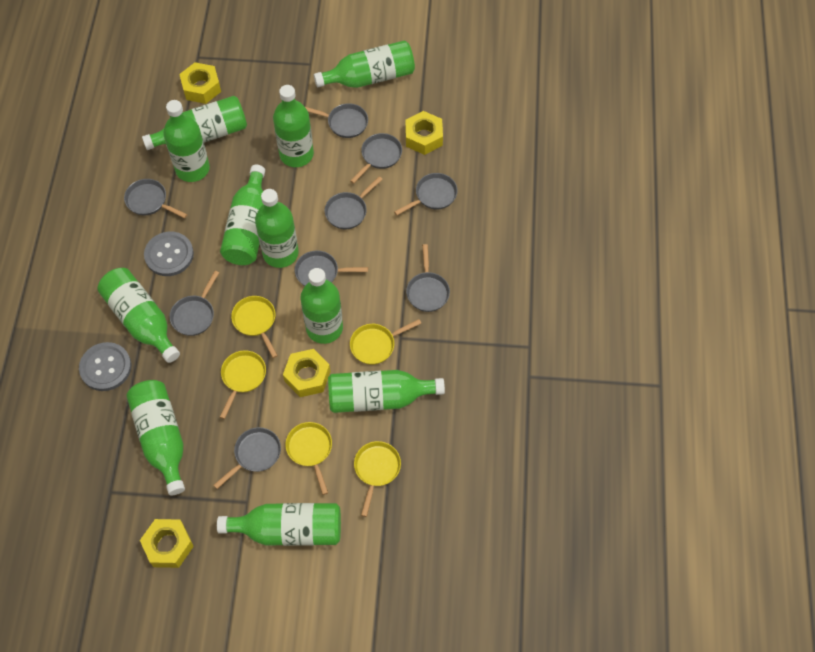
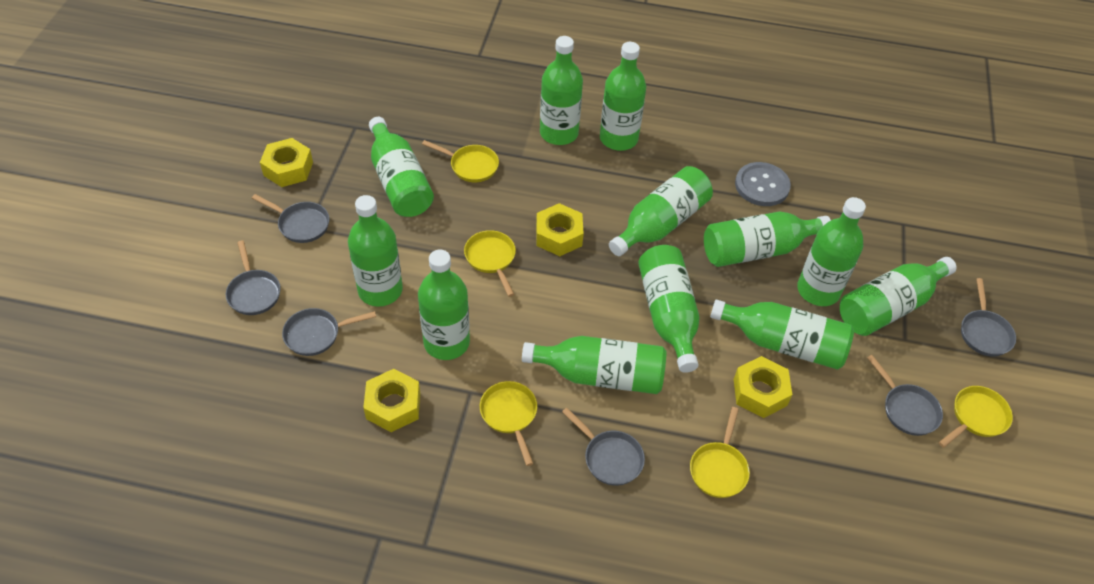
green bottle: [97,268,180,363] [126,380,185,495] [142,96,247,150] [163,100,210,182] [217,503,341,546] [220,165,265,265] [255,189,299,268] [273,85,314,167] [300,268,343,344] [314,40,415,88] [328,370,445,413] = 11 -> [348,195,403,307] [369,117,434,217] [418,250,470,360] [522,336,666,394] [540,36,583,145] [600,42,646,151] [609,166,713,256] [638,245,699,373] [704,212,831,267] [710,300,854,370] [797,197,866,306] [840,257,957,336] = 12
grey button: [79,342,131,391] [144,232,194,276] = 2 -> [735,162,791,206] = 1
grey pan: [124,179,187,218] [170,271,219,336] [213,427,281,489] [295,250,368,286] [304,103,368,138] [325,176,383,229] [350,133,402,184] [394,173,458,215] [406,244,450,312] = 9 -> [226,241,281,315] [252,194,329,243] [282,308,376,356] [562,408,645,486] [867,355,943,436] [961,278,1016,357] = 6

